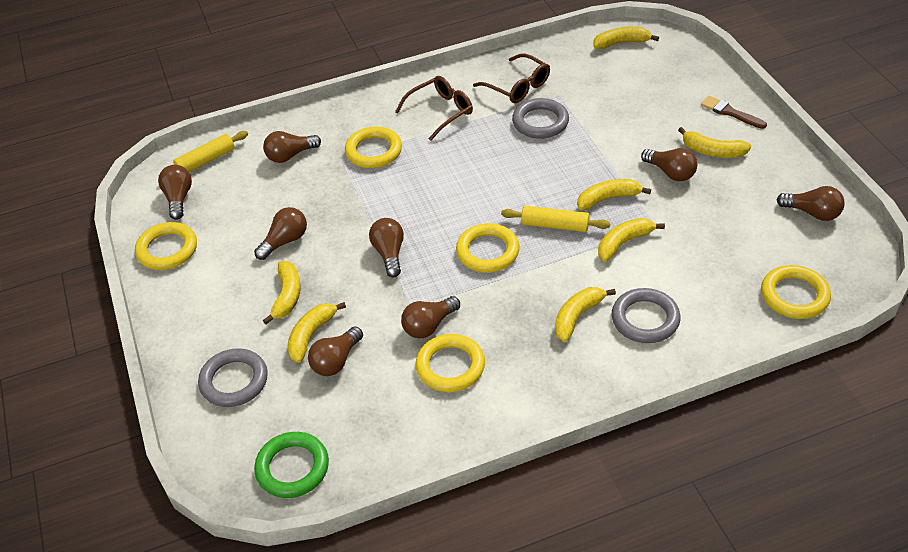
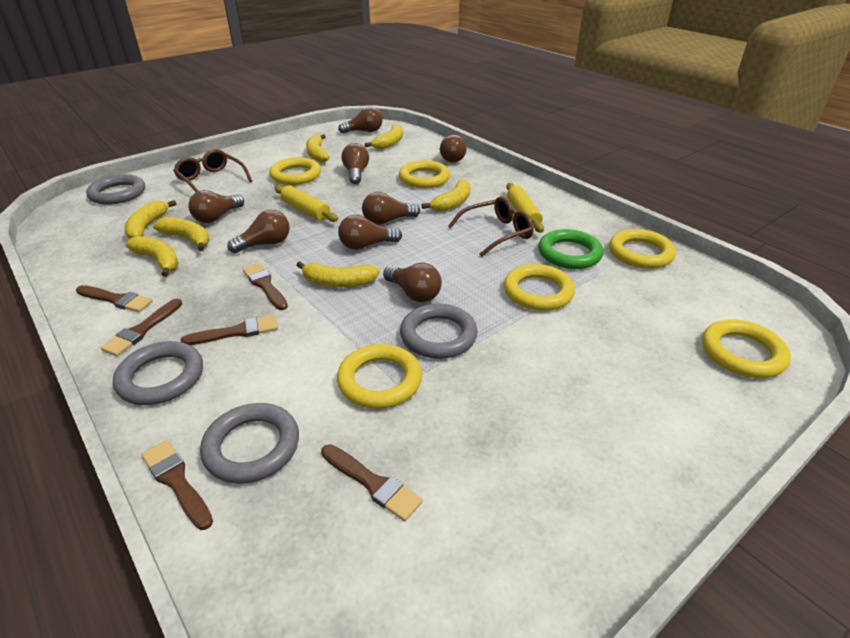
brown brush: [701,96,767,129] = 1 -> [76,285,153,312] [101,299,182,356] [141,440,213,530] [181,315,278,345] [243,263,288,310] [321,444,423,521] = 6
grey ring: [198,348,268,407] [512,98,569,139] [612,288,681,343] = 3 -> [86,174,145,205] [113,341,203,405] [200,403,299,483] [400,304,478,359] = 4
yellow ring: [135,222,197,270] [345,126,402,168] [416,334,485,392] [456,223,520,273] [761,265,831,319] = 5 -> [269,157,321,185] [337,344,422,409] [399,160,450,188] [504,264,575,311] [609,229,676,269] [702,319,791,378] = 6

